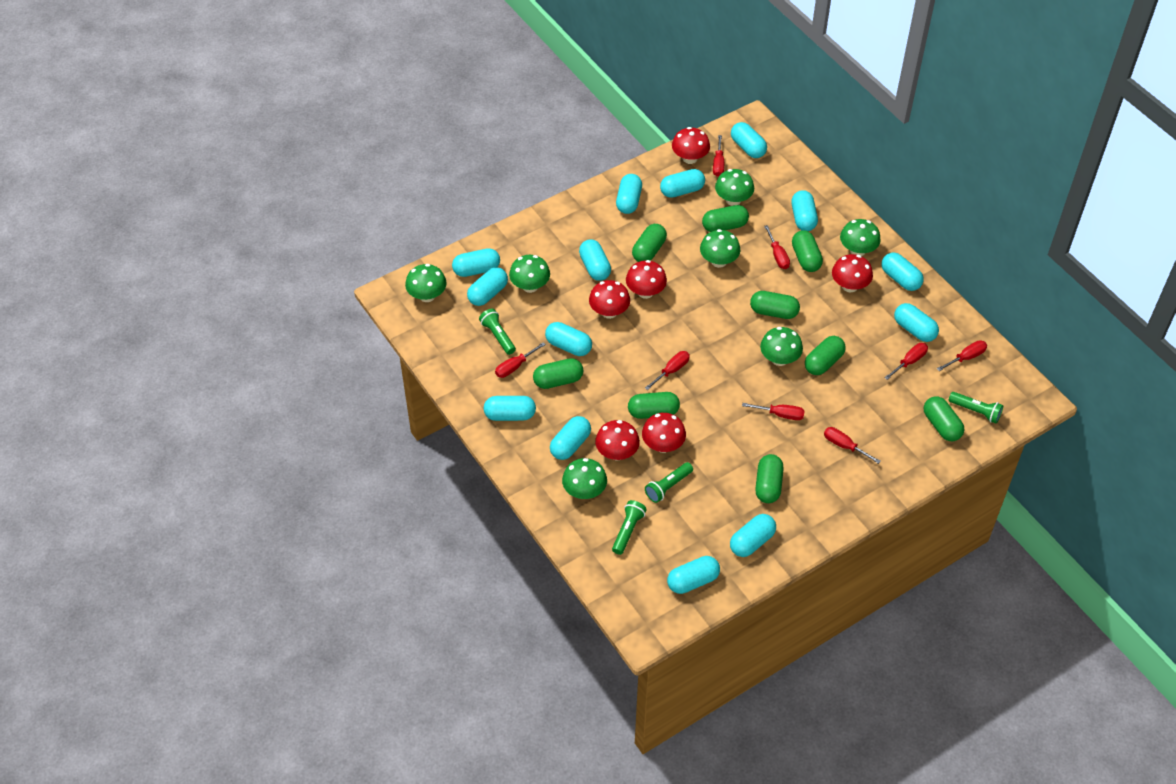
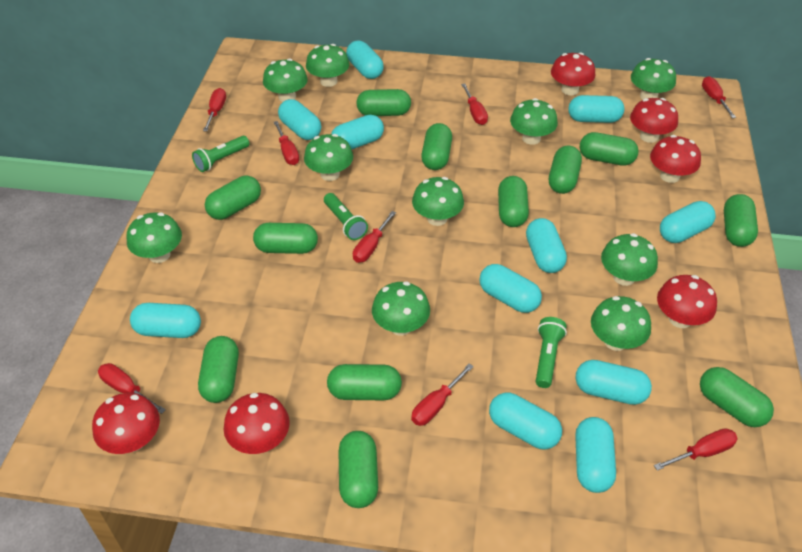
green capsule: [533,358,583,389] [628,392,680,419] [632,224,667,262] [702,205,749,232] [750,291,800,319] [755,454,784,503] [792,230,823,272] [805,336,846,375] [924,396,964,441] = 9 -> [198,336,239,403] [205,176,261,220] [253,223,318,254] [327,364,402,400] [338,431,378,508] [356,89,411,116] [421,123,452,170] [498,176,529,227] [549,145,582,194] [580,132,639,166] [700,367,774,427] [724,194,758,247] = 12
green flashlight: [479,309,516,355] [612,500,647,555] [645,462,693,503] [949,392,1003,423] = 4 -> [192,136,249,172] [324,193,368,240] [536,317,567,388] = 3
green mushroom: [405,264,447,302] [509,255,550,293] [562,458,607,499] [700,229,740,268] [715,169,754,206] [760,327,803,366] [840,219,881,256] = 7 -> [127,212,182,263] [263,59,308,102] [304,134,353,181] [306,44,350,87] [372,282,430,336] [412,177,464,226] [510,98,558,145] [591,296,651,351] [601,233,658,286] [631,58,676,99] = 10
turquoise capsule: [452,248,500,277] [467,267,508,306] [484,396,536,421] [545,322,592,356] [550,416,591,460] [579,239,611,281] [616,174,642,214] [660,169,705,198] [667,556,720,594] [730,514,776,557] [731,122,767,158] [791,190,818,231] [882,252,924,291] [894,303,939,342] = 14 -> [130,303,201,338] [278,99,321,140] [331,115,384,150] [346,40,384,79] [479,264,542,313] [489,392,562,450] [526,218,567,273] [568,95,624,123] [575,417,616,493] [576,360,652,405] [660,201,716,243] = 11

